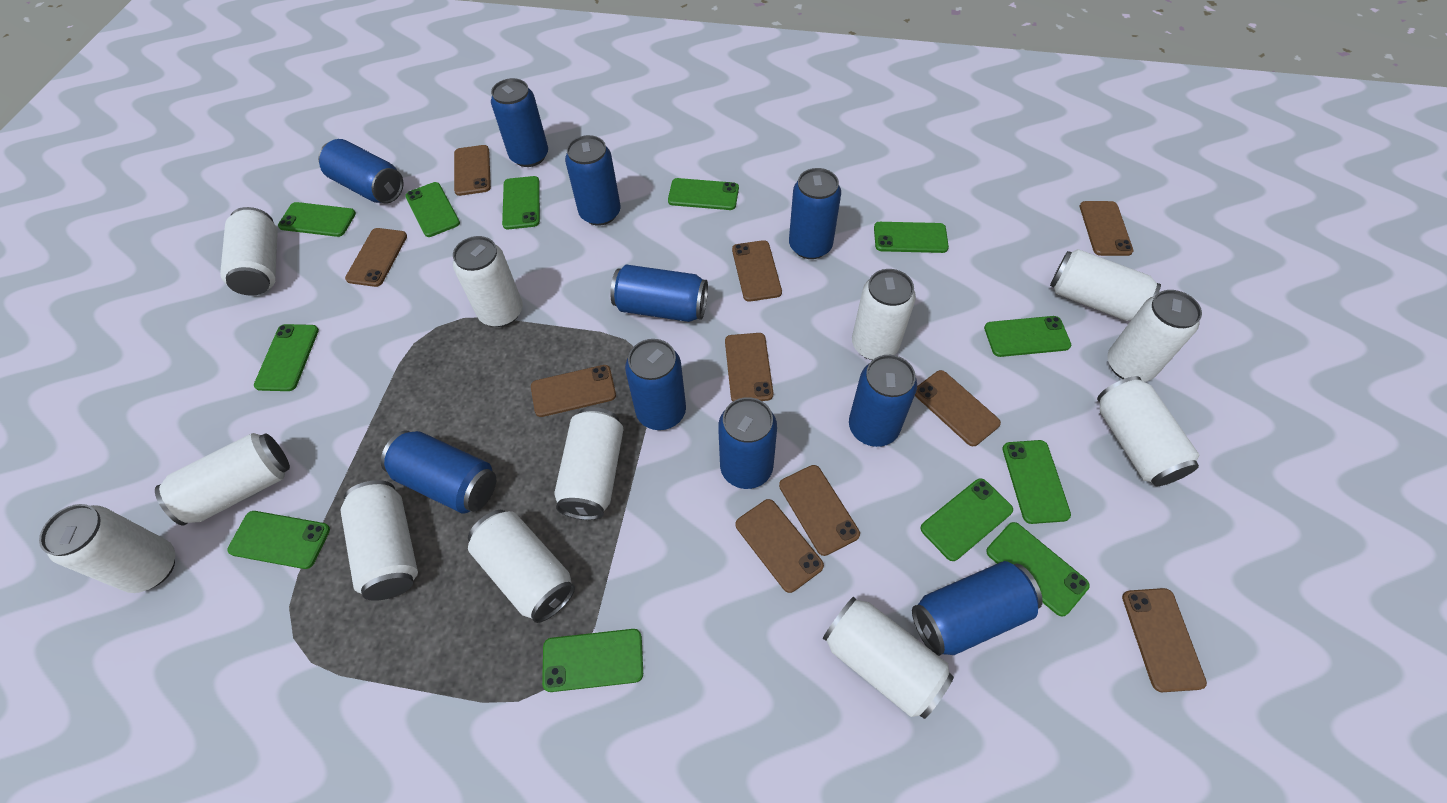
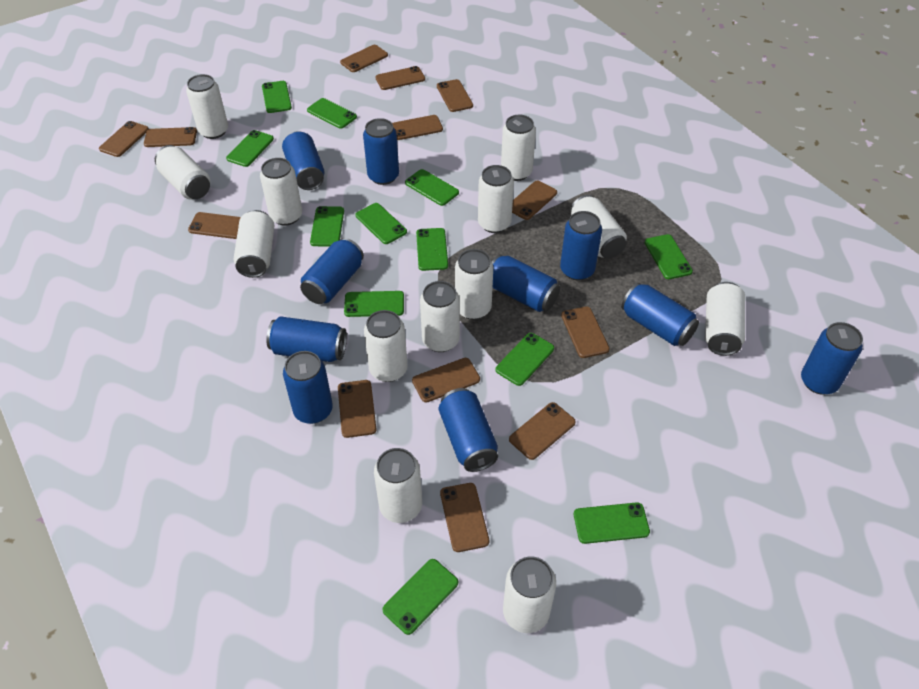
brown phone: [345,228,407,287] [454,145,491,196] [531,365,616,417] [725,333,773,401] [732,240,782,302] [735,499,824,593] [779,465,860,556] [915,370,1001,446] [1080,201,1133,256] [1122,588,1207,692] = 10 -> [99,121,149,157] [144,127,197,147] [188,212,241,239] [338,380,377,438] [340,45,388,72] [375,66,425,90] [392,115,443,140] [412,358,480,403] [437,79,473,112] [440,483,489,552] [509,402,576,460] [512,180,557,220] [561,306,610,358] = 13
white can: [39,504,175,593] [155,433,290,526] [220,207,278,296] [341,480,418,601] [453,236,523,327] [468,510,575,623] [554,407,623,520] [823,597,954,719] [852,269,916,360] [1050,249,1161,321] [1097,376,1199,486] [1108,290,1202,382] = 12 -> [155,145,210,200] [186,74,228,139] [234,210,274,278] [260,158,302,226] [364,310,408,382] [374,448,422,523] [420,281,460,352] [455,249,493,320] [478,165,514,233] [501,115,536,181] [503,556,556,633] [570,195,627,259] [705,282,745,356] = 13

